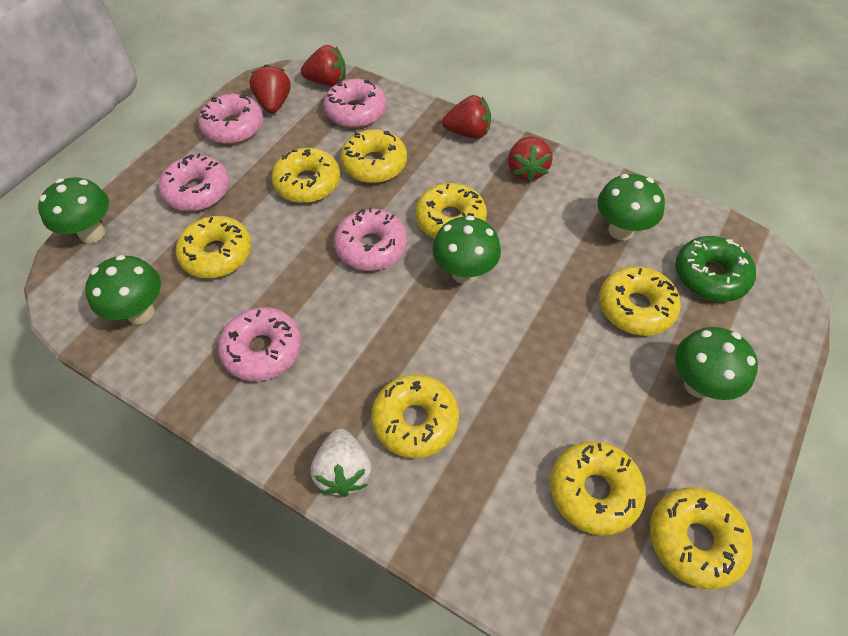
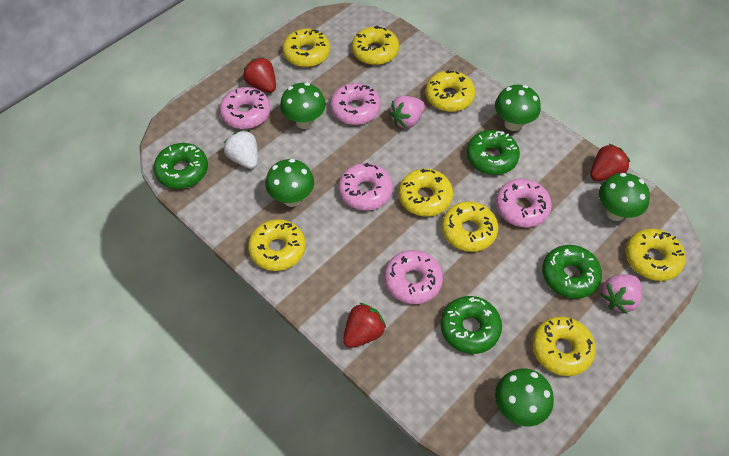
green donut: [675,236,756,302] = 1 -> [154,143,208,189] [441,296,502,354] [466,130,520,175] [542,245,602,299] = 4
pink strawberry: none = 0 -> [389,96,425,128] [601,274,642,314] = 2
red strawberry: [250,65,291,113] [301,45,346,87] [442,95,491,139] [508,137,553,183] = 4 -> [243,57,276,93] [343,303,386,348] [590,144,630,181] = 3

